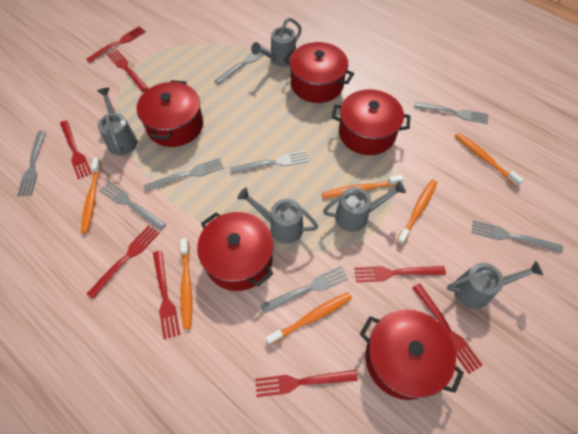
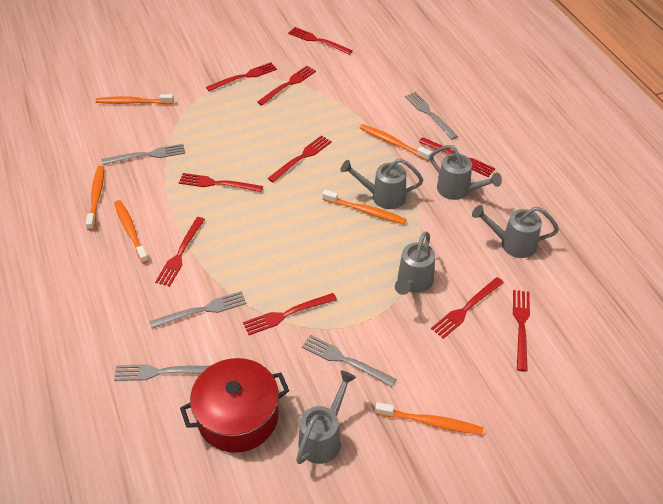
grey fork: [17,131,46,196] [99,181,166,230] [143,158,224,192] [214,45,269,84] [230,151,309,174] [261,266,348,313] [414,102,488,124] [472,220,563,253] = 8 -> [102,144,185,165] [114,364,210,381] [149,291,246,329] [302,335,397,387] [405,92,458,139] = 5
red fork: [60,120,92,179] [86,26,146,63] [87,225,159,299] [107,50,148,92] [153,251,180,339] [255,370,358,397] [354,266,446,282] [412,283,483,374] = 8 -> [155,217,205,287] [179,173,263,192] [206,62,277,91] [243,293,337,335] [257,66,316,105] [267,135,332,183] [288,27,353,55] [419,137,495,177] [431,277,504,339] [513,290,530,372] = 10
red pot: [137,80,203,147] [197,212,274,291] [284,42,354,103] [332,89,410,155] [360,309,464,400] = 5 -> [180,358,289,453] = 1

